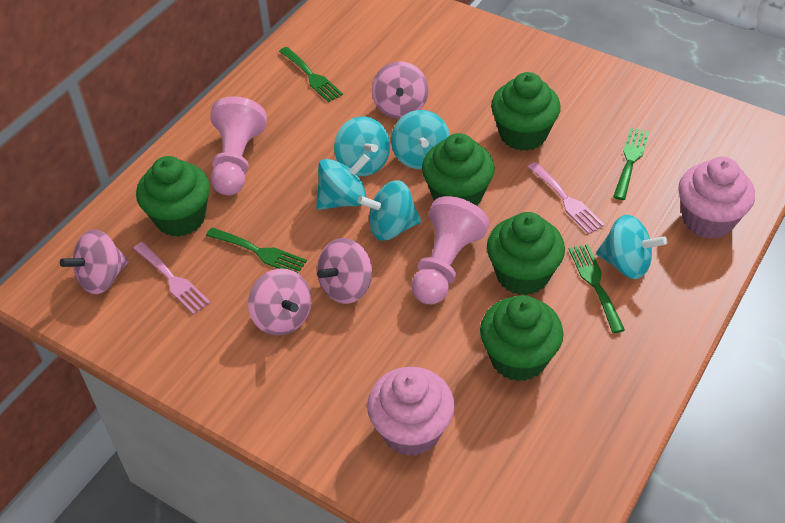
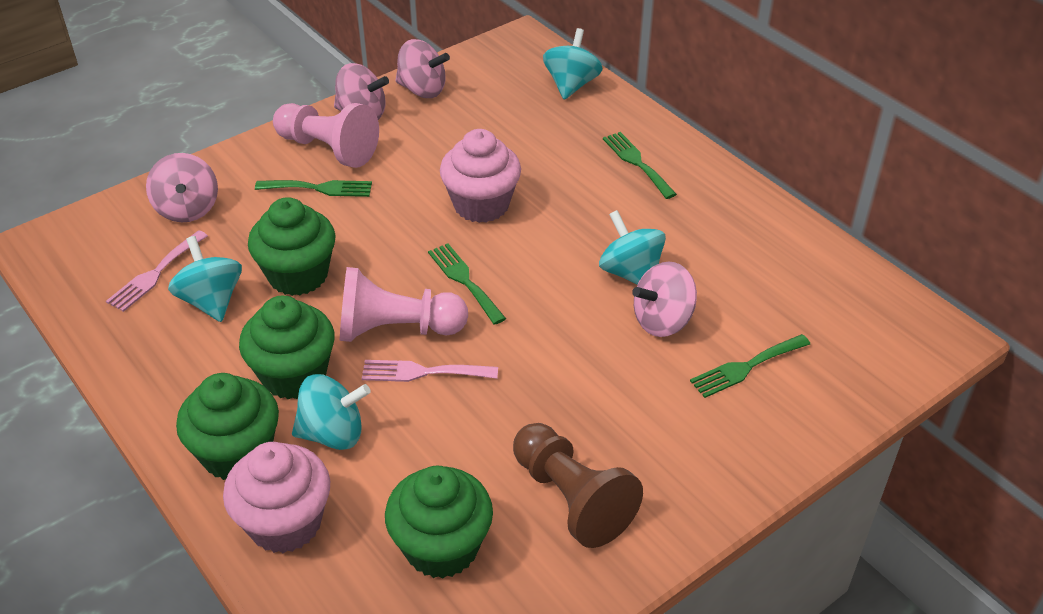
brown pawn: none = 0 -> [513,423,643,548] = 1
green cupcake: [136,156,210,237] [422,133,495,206] [480,295,564,381] [487,212,565,295] [491,72,561,151] = 5 -> [176,373,279,480] [239,296,335,399] [248,197,336,296] [385,465,493,578] = 4
turquoise spinning top: [316,154,370,210] [334,117,390,176] [358,180,421,241] [391,110,450,169] [596,215,668,279] = 5 -> [168,236,242,322] [292,374,371,450] [543,28,602,100] [599,210,666,285] = 4

